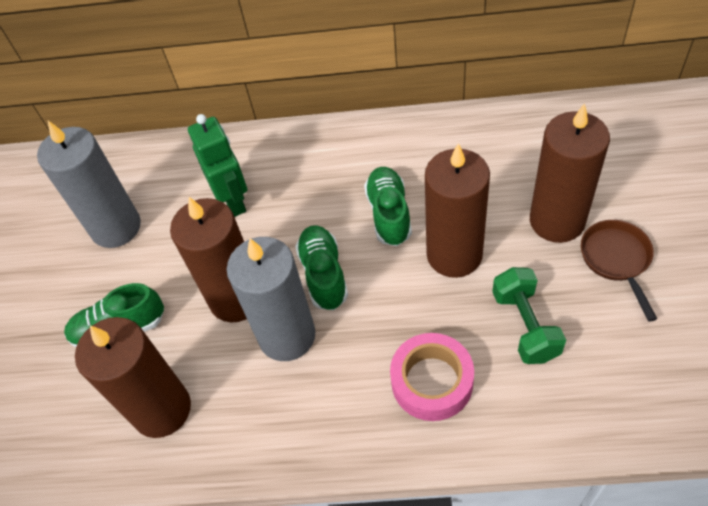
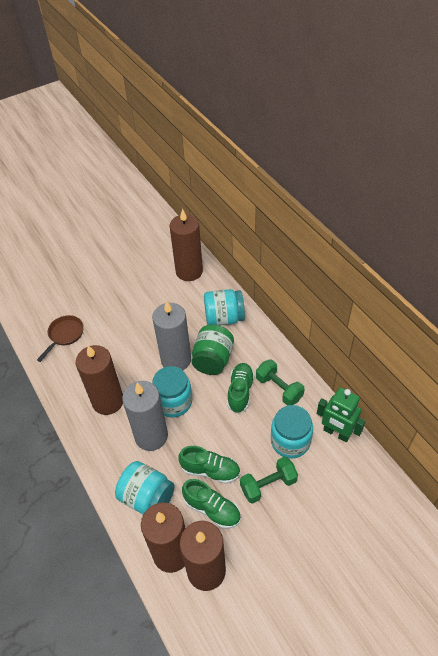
green dumbbell: [492,267,566,364] = 1 -> [240,456,298,504] [256,359,305,406] = 2
green jar: none = 0 -> [191,324,234,375] = 1
pink tape: [390,333,474,421] = 1 -> none = 0
turquoise jar: none = 0 -> [115,461,175,515] [152,366,192,417] [204,289,245,326] [271,405,313,459] = 4

